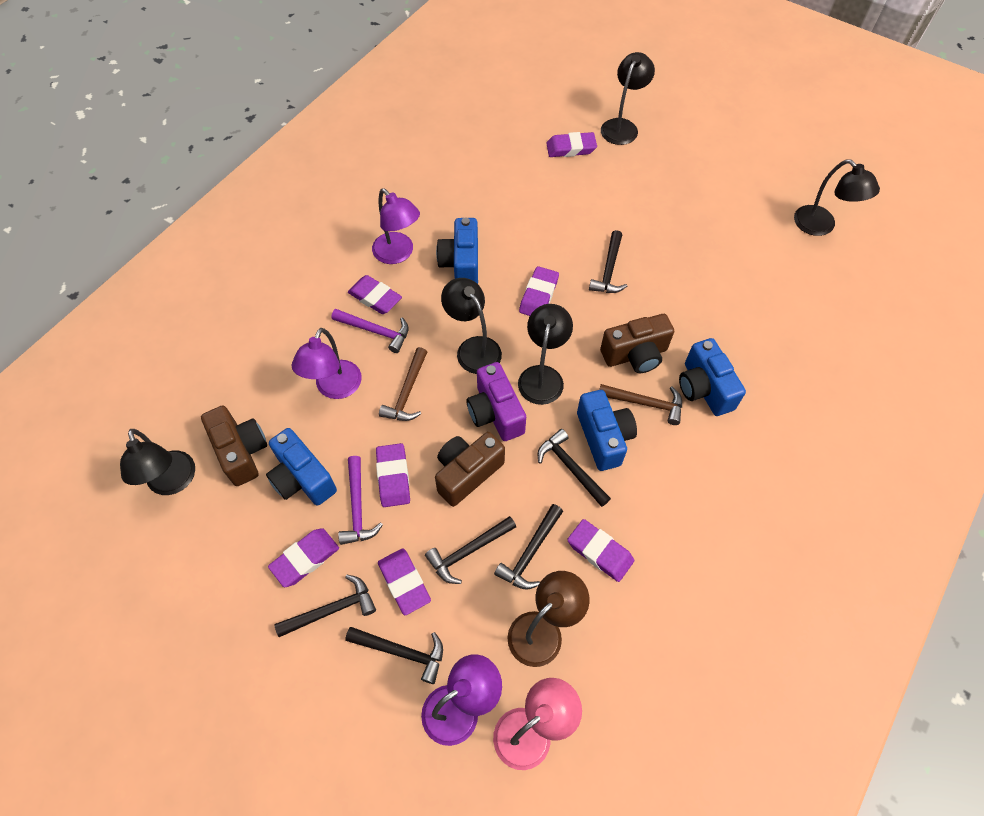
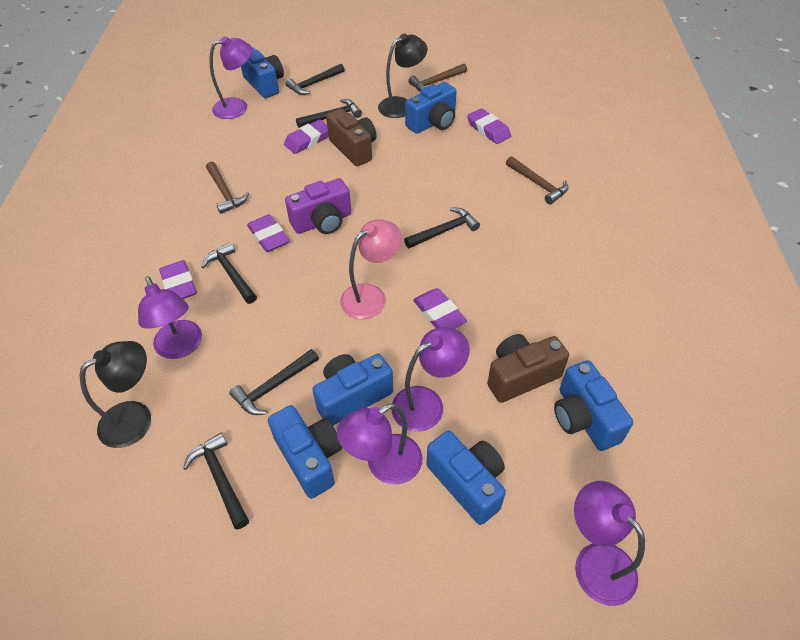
black lamp: [120,429,195,495] [441,278,502,374] [518,304,573,405] [601,52,655,145] [794,159,880,236] = 5 -> [80,341,151,448] [378,33,428,118] = 2
blue camera: [266,428,337,506] [436,217,478,284] [577,390,637,471] [679,338,746,416] = 4 -> [241,47,284,98] [268,405,342,499] [312,353,393,426] [405,82,457,134] [427,431,506,525] [554,360,633,451] = 6
brown camera: [201,406,267,486] [435,432,505,507] [600,314,674,373] = 3 -> [326,109,376,166] [487,334,569,403] = 2
brown hammer: [379,347,427,421] [599,384,682,425] = 2 -> [206,162,249,214] [408,64,467,91] [506,156,568,204] = 3
brown lamp: [507,571,590,667] = 1 -> none = 0
purple eraser: [268,528,339,587] [348,275,402,314] [376,443,410,507] [378,549,431,615] [519,266,559,316] [546,132,597,157] [567,519,634,582] = 7 -> [159,260,197,299] [247,214,290,252] [284,120,328,154] [413,288,467,328] [467,108,511,144] = 5
purple hammer: [331,309,409,353] [338,456,383,545] = 2 -> none = 0
purple lamp: [292,328,362,399] [372,188,420,264] [421,654,502,746] = 3 -> [138,276,202,359] [210,36,252,119] [337,403,423,485] [391,327,470,432] [574,481,645,606] = 5

